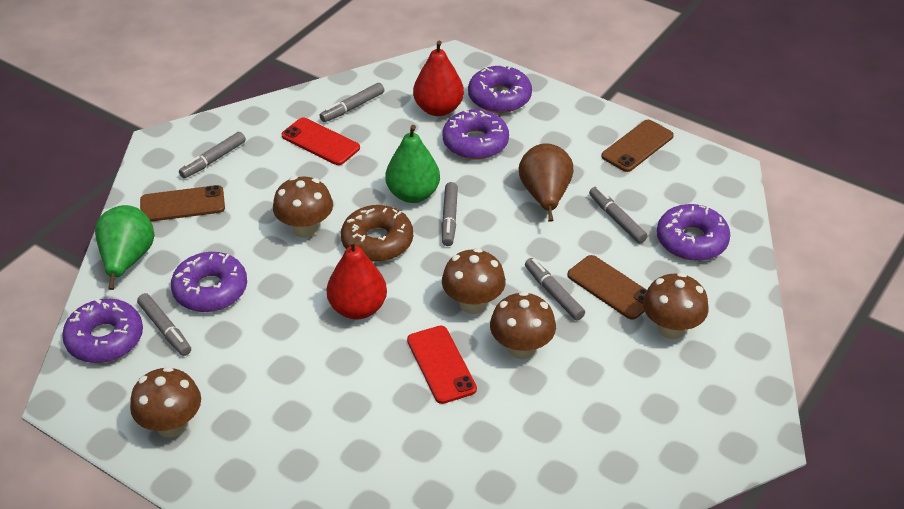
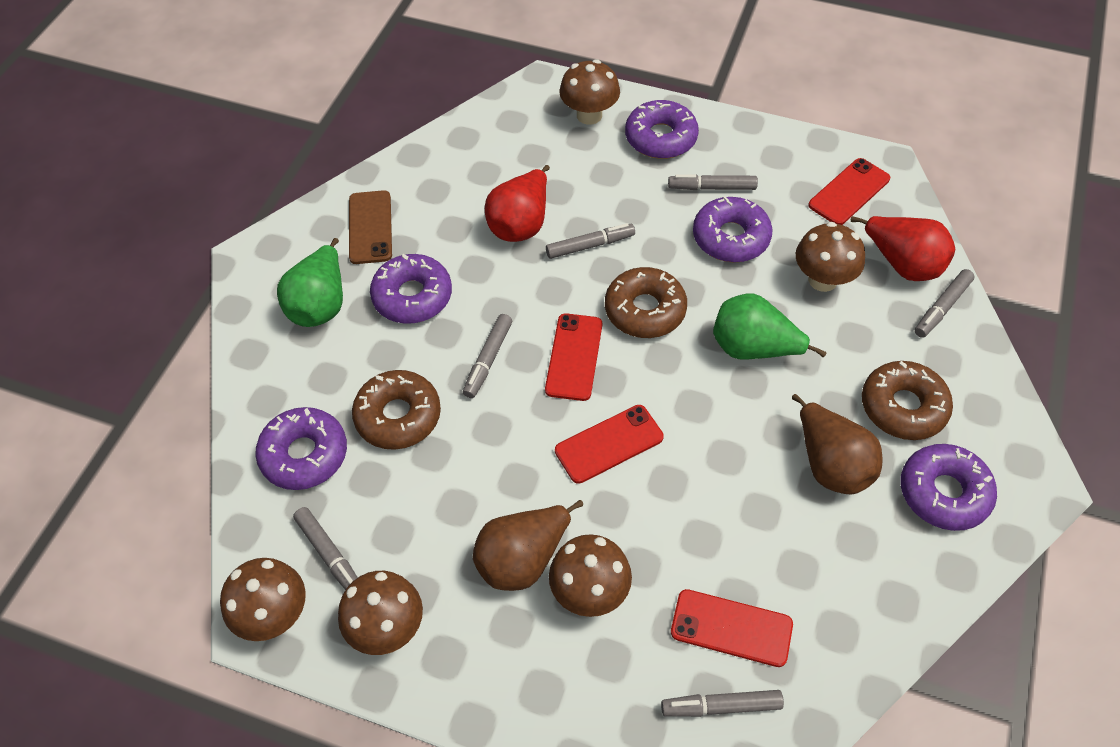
brown donut: [341,205,413,262] = 1 -> [352,370,441,450] [605,267,687,338] [862,361,953,440] = 3
brown pear: [519,143,574,222] = 1 -> [473,500,583,591] [792,394,883,494] = 2
brown phone: [140,185,225,222] [567,255,647,320] [601,120,674,172] = 3 -> [349,190,392,264] = 1
red phone: [282,118,360,165] [407,326,477,404] = 2 -> [545,313,602,401] [555,405,664,484] [671,589,793,667] [808,158,890,225] = 4

